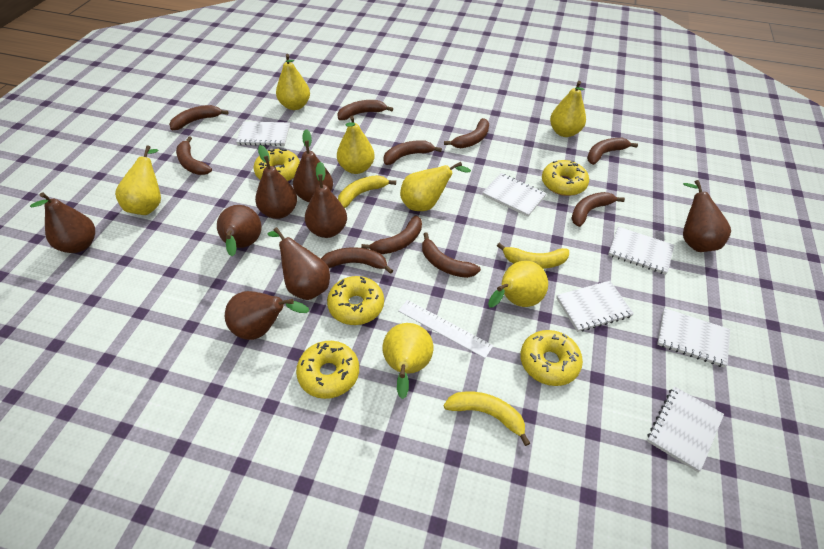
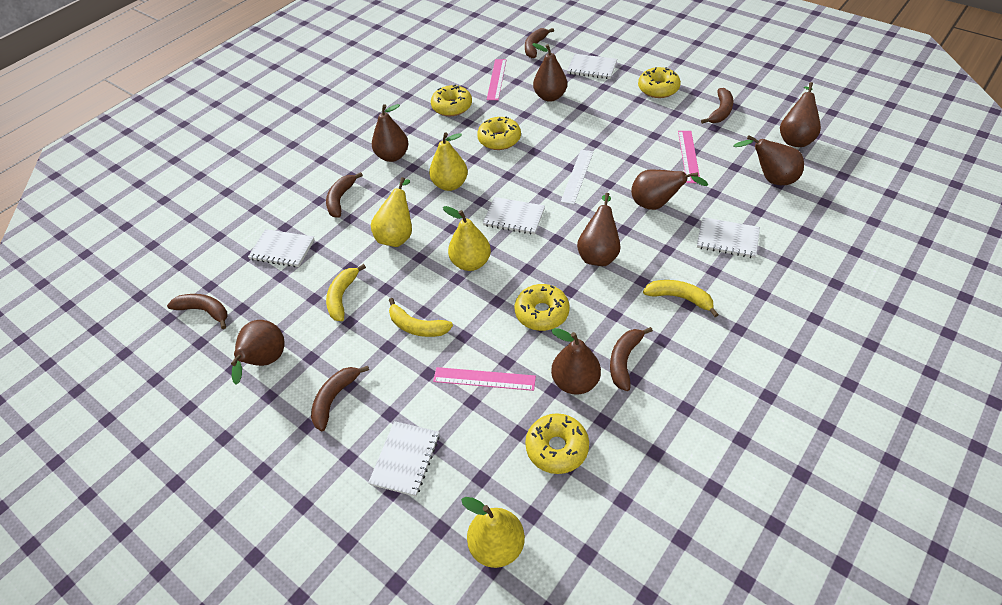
brown banana: [169,105,229,130] [176,137,212,175] [321,247,393,274] [337,100,393,120] [361,215,422,254] [383,140,442,165] [422,232,481,278] [444,118,489,148] [571,192,625,227] [587,138,638,165] = 10 -> [167,294,228,329] [311,366,369,431] [326,172,363,218] [525,28,554,58] [610,327,653,391] [701,88,734,124] = 6
pink ruler: none = 0 -> [433,367,536,391] [487,59,506,100] [678,131,700,183] = 3
white notebook: [236,121,290,146] [482,173,546,217] [556,281,634,332] [608,227,674,275] [647,386,724,472] [657,308,730,368] = 6 -> [248,229,315,267] [368,421,440,497] [483,197,545,235] [567,54,617,79] [697,217,760,258] = 5
yellow pear: [115,145,161,215] [276,54,310,110] [337,116,375,174] [382,323,433,399] [400,162,471,211] [488,261,548,308] [550,81,586,137] = 7 -> [371,177,412,247] [429,132,468,191] [443,206,491,271] [461,497,525,568] = 4

